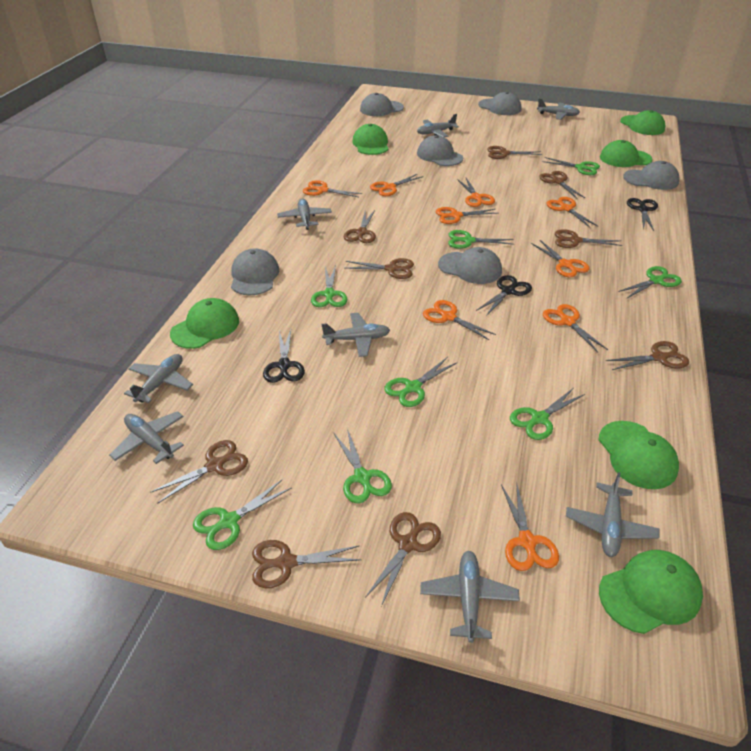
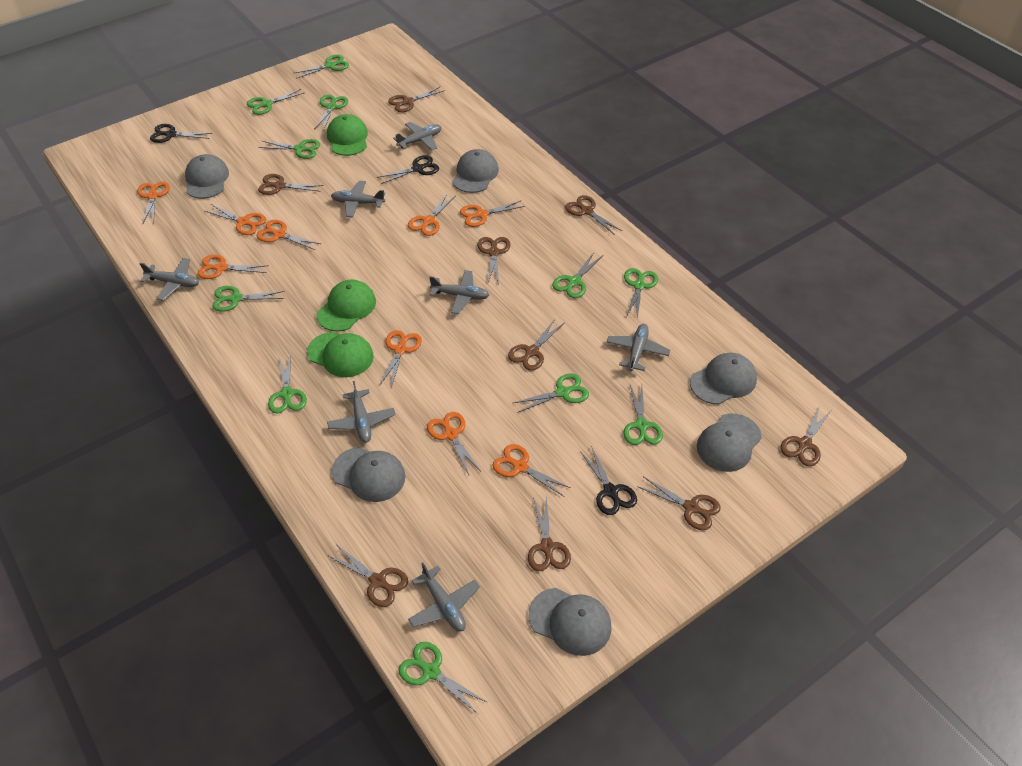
green cap: [170,298,239,349] [352,124,388,155] [599,421,679,489] [599,550,703,634] [600,140,652,167] [620,110,666,135] = 6 -> [307,332,374,377] [316,280,376,331] [327,114,368,156] = 3
green scissors: [193,479,291,550] [311,265,347,307] [333,428,392,503] [384,357,457,407] [448,230,514,249] [510,388,585,440] [542,157,600,175] [618,266,682,298] = 8 -> [212,286,285,312] [247,89,304,115] [258,139,320,159] [268,353,307,413] [294,55,349,79] [314,95,348,131] [399,642,487,715] [513,373,589,413] [552,252,602,298] [624,268,658,319] [624,385,663,445] = 11
grey plane: [109,411,184,464] [124,354,193,403] [277,198,332,230] [321,313,390,357] [417,114,459,137] [420,551,520,643] [537,98,580,120] [566,472,659,557] = 8 -> [140,258,199,301] [327,381,396,443] [331,181,385,218] [393,122,441,151] [408,563,480,631] [429,270,489,314] [607,324,670,371] = 7

